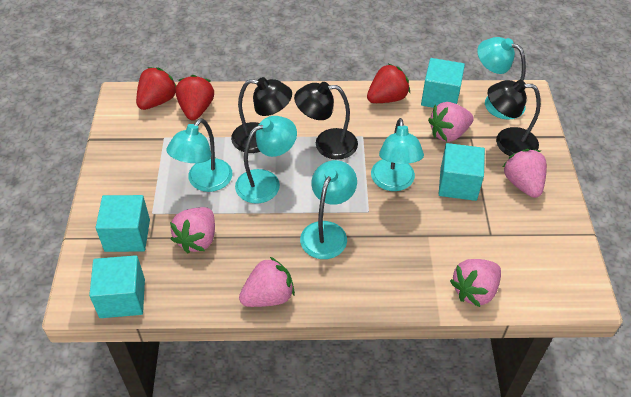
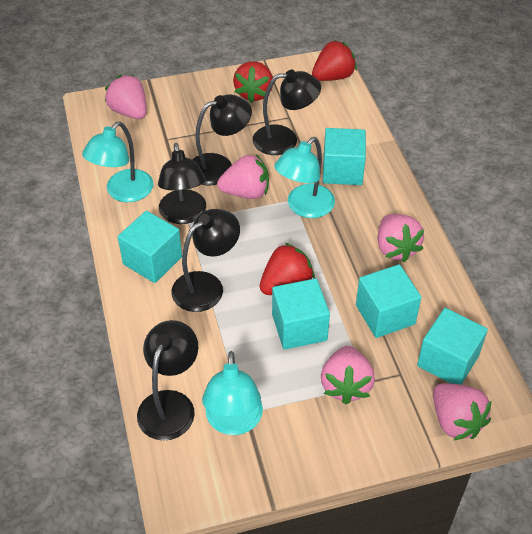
black lamp: [231,77,292,153] [294,82,358,159] [488,80,541,156] = 3 -> [137,320,198,441] [158,143,206,224] [171,209,240,312] [192,94,252,186] [253,70,321,155] = 5
turquoise cube: [89,255,145,318] [95,195,150,252] [421,58,465,108] [439,143,485,201] = 4 -> [118,211,182,283] [272,278,330,350] [323,128,366,185] [356,264,421,338] [417,308,488,385] = 5
turquoise lamp: [166,118,233,192] [235,116,297,204] [300,160,357,259] [371,118,424,191] [477,37,526,120] = 5 -> [82,121,153,202] [202,351,263,435] [274,137,335,218] = 3

